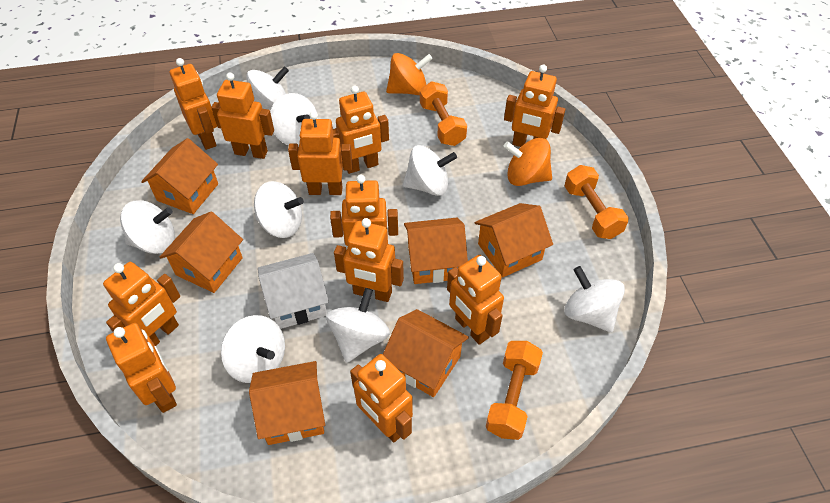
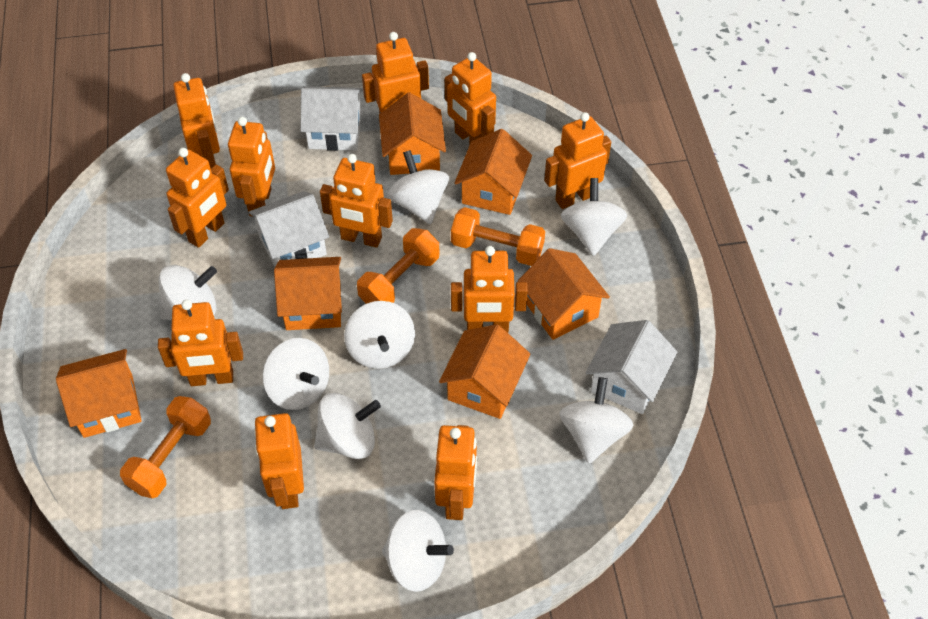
orange spinning top: [386,53,433,95] [504,138,552,186] = 2 -> none = 0
white house: [258,253,329,329] = 1 -> [248,191,329,267] [301,86,363,151] [585,320,677,414] = 3

